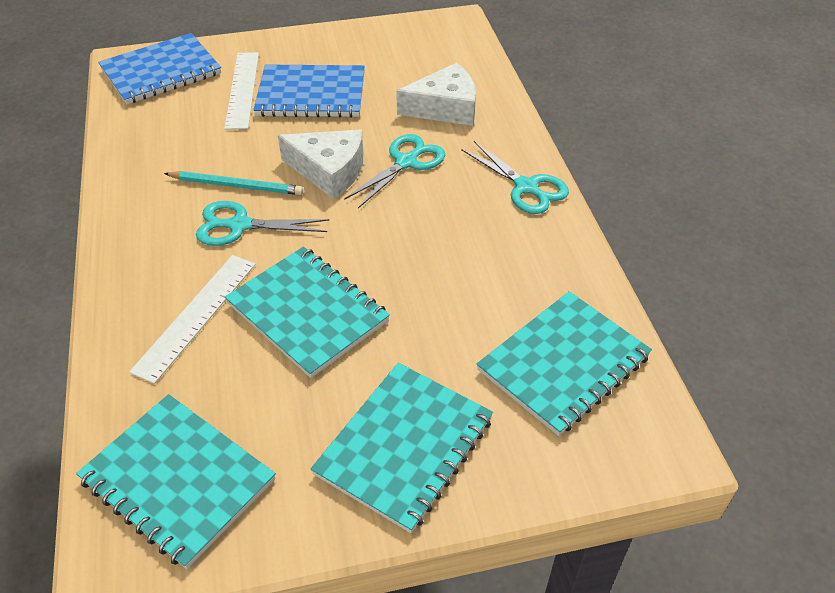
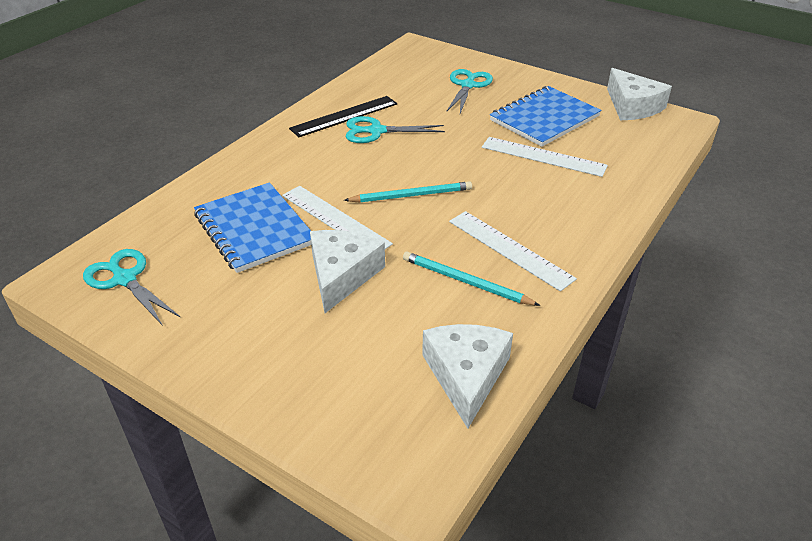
black ruler: none = 0 -> [289,96,397,137] = 1
turquoise notebook: [76,394,276,569] [225,246,390,378] [310,363,493,533] [476,291,652,436] = 4 -> none = 0
turquoise pencil: [164,171,303,195] = 1 -> [344,181,472,202] [403,252,540,306] = 2
white cheese: [278,130,363,199] [396,63,476,126] = 2 -> [310,230,385,313] [422,324,513,429] [607,68,672,120] = 3
white ruler: [129,255,256,384] [224,52,259,130] = 2 -> [282,186,393,249] [449,211,577,291] [482,137,608,177] = 3

